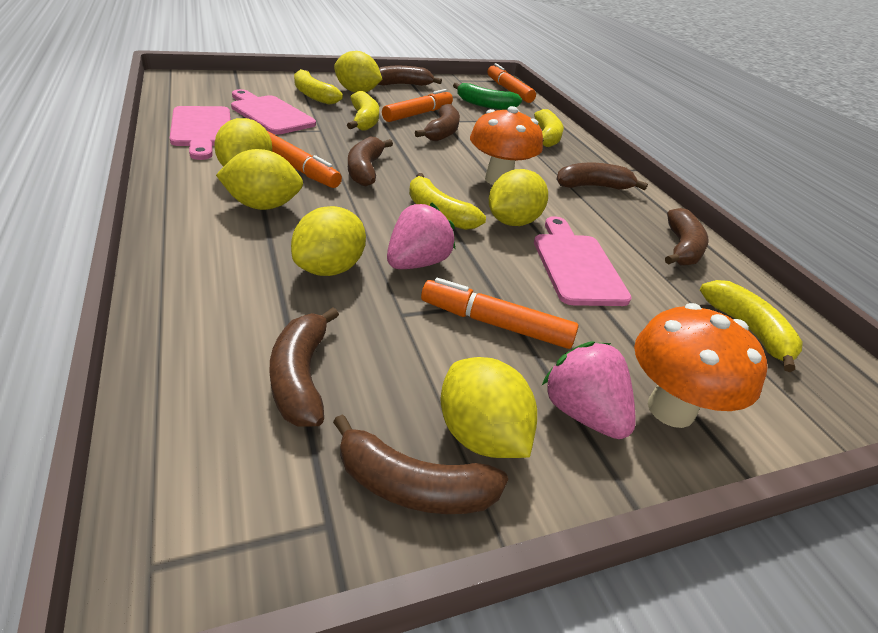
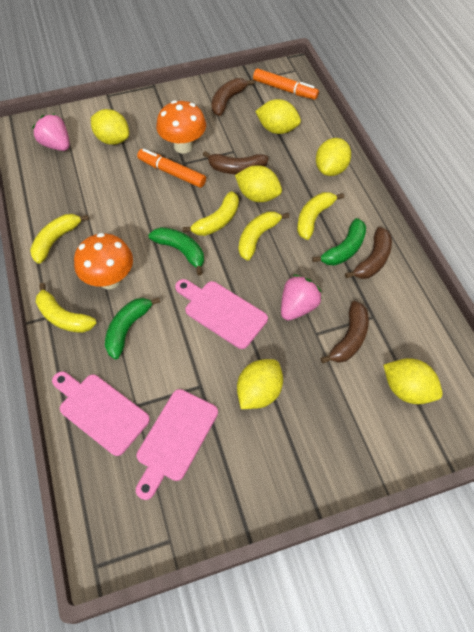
brown banana: [269,307,339,427] [333,414,508,514] [348,136,393,186] [378,66,442,86] [415,104,460,142] [556,163,648,190] [665,208,709,266] = 7 -> [203,151,268,174] [212,78,254,116] [320,301,369,363] [345,227,392,279] = 4
green banana: [453,83,522,110] = 1 -> [105,297,160,359] [148,227,204,275] [312,218,366,266] = 3
orange marker: [267,131,342,188] [382,89,453,122] [421,278,579,349] [487,63,536,103] = 4 -> [137,149,206,188] [253,69,319,100] = 2

